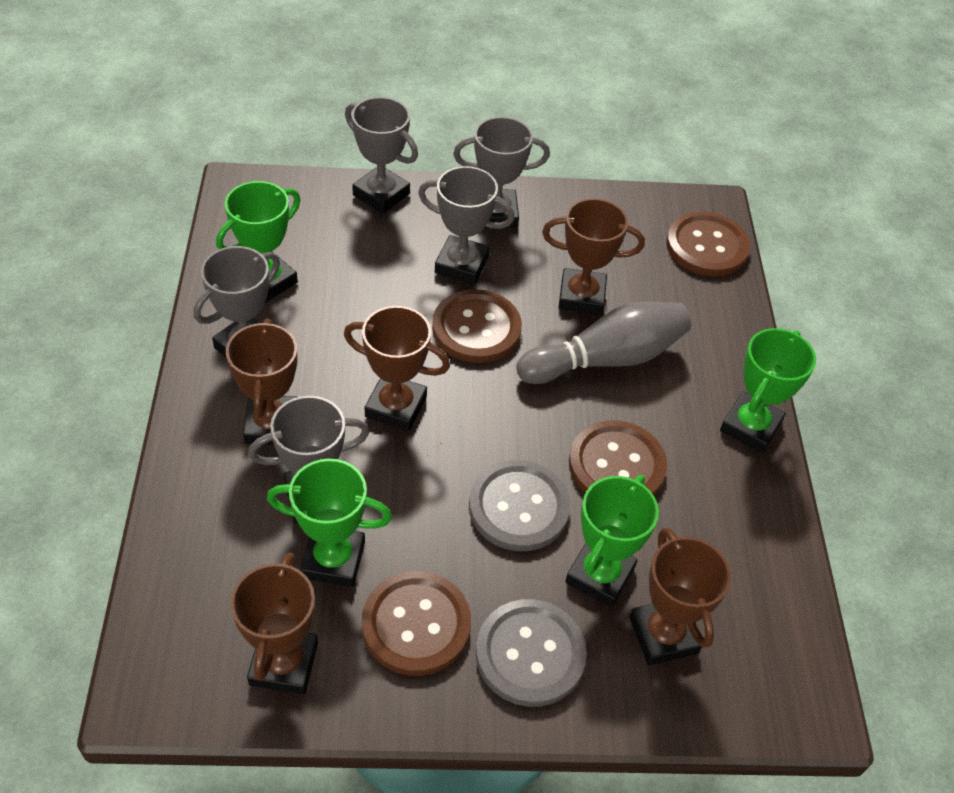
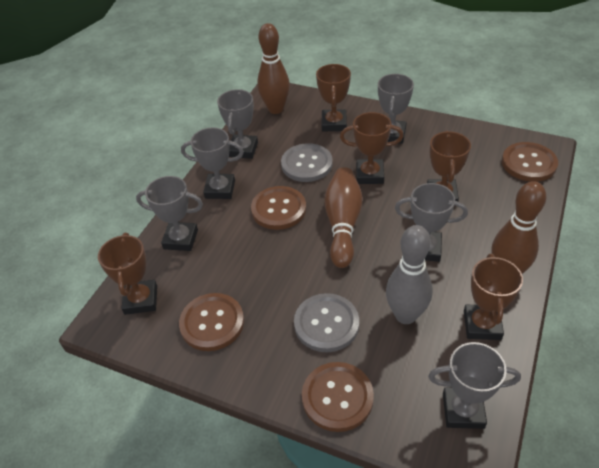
brown bowling pin: none = 0 -> [257,23,290,114] [324,167,363,268] [491,181,546,274] = 3
green trophy: [216,181,301,303] [267,459,392,587] [565,475,659,607] [720,328,816,453] = 4 -> none = 0
grey trophy: [194,246,280,358] [248,396,370,523] [345,97,418,214] [418,166,515,284] [453,117,550,228] = 5 -> [136,176,203,251] [181,128,244,199] [217,89,258,159] [378,74,414,144] [395,183,468,262] [428,342,521,429] = 6

